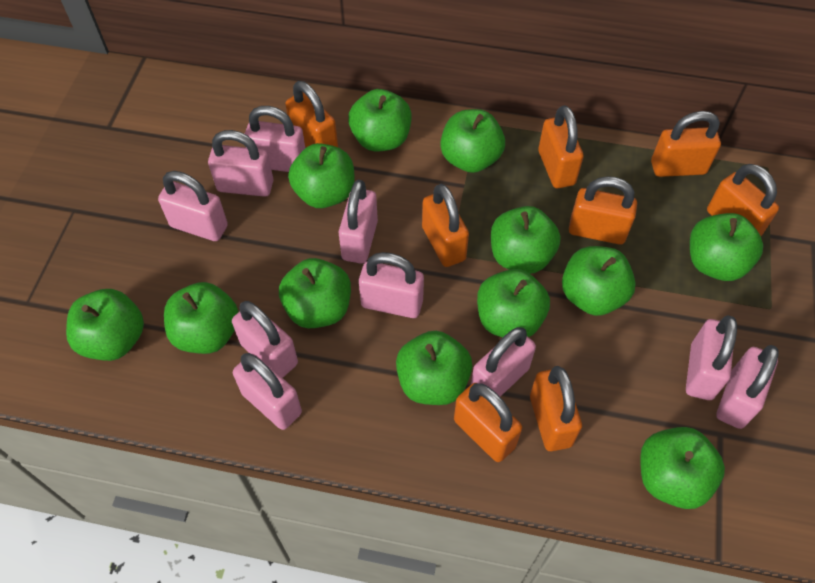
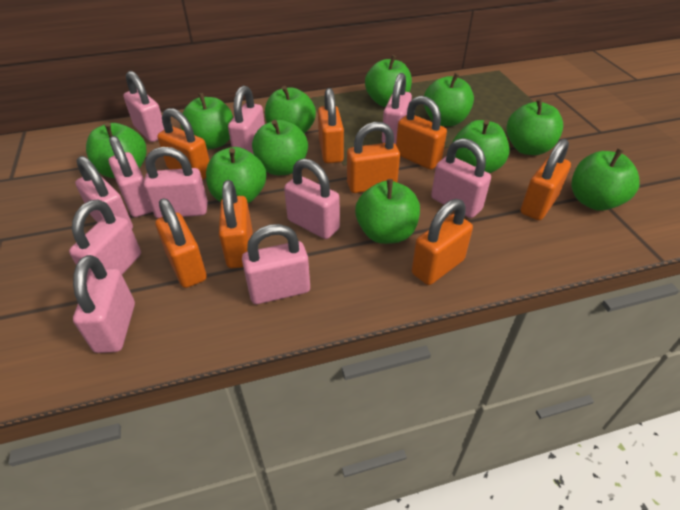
green apple: [66,289,144,361] [164,282,238,354] [279,258,351,328] [288,143,355,208] [348,89,411,151] [396,331,472,405] [440,109,505,173] [477,269,550,337] [491,206,560,274] [562,246,636,316] [640,427,725,509] [690,213,763,281] = 12 -> [86,122,147,178] [180,93,233,149] [206,147,266,203] [252,120,308,175] [265,86,316,134] [355,179,420,244] [365,55,412,107] [424,73,474,126] [452,120,510,173] [507,99,563,155] [571,148,640,211] = 11
pink padlock: [158,171,228,241] [208,130,273,197] [232,301,298,378] [233,353,302,430] [245,106,305,172] [339,180,378,264] [359,252,424,318] [471,327,536,397] [686,315,737,400] [716,345,779,429] = 10 -> [69,200,141,279] [73,255,135,353] [75,156,133,229] [109,136,153,217] [123,71,164,142] [143,147,208,218] [228,86,265,155] [242,224,310,304] [284,158,340,239] [382,73,412,144] [431,138,491,218] = 11

